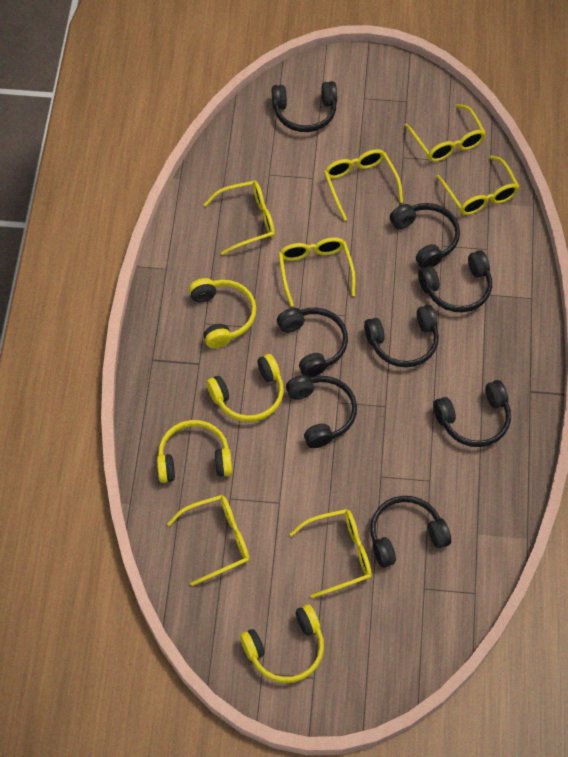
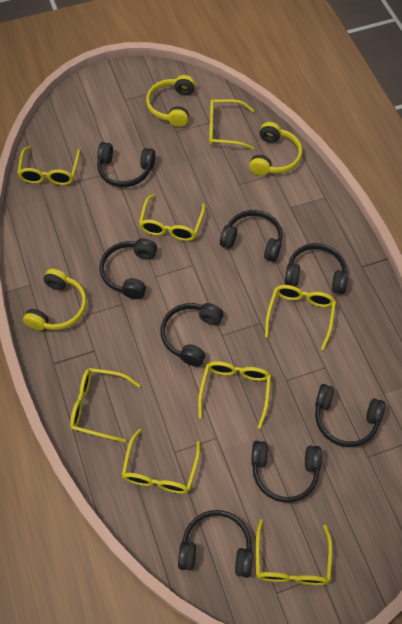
yellow glasses: [167,495,250,586] [204,181,275,255] [278,237,355,307] [290,509,372,598] [324,149,403,221] [404,104,486,162] [436,156,520,215] = 7 -> [17,146,80,185] [70,368,140,442] [122,429,200,494] [139,194,205,241] [198,361,271,429] [209,99,255,150] [256,519,333,585] [265,285,336,350] = 8
yellow headphones: [157,420,232,483] [189,278,257,348] [207,354,284,422] [240,604,324,683] = 4 -> [23,269,87,330] [146,75,195,127] [249,122,302,176] = 3

